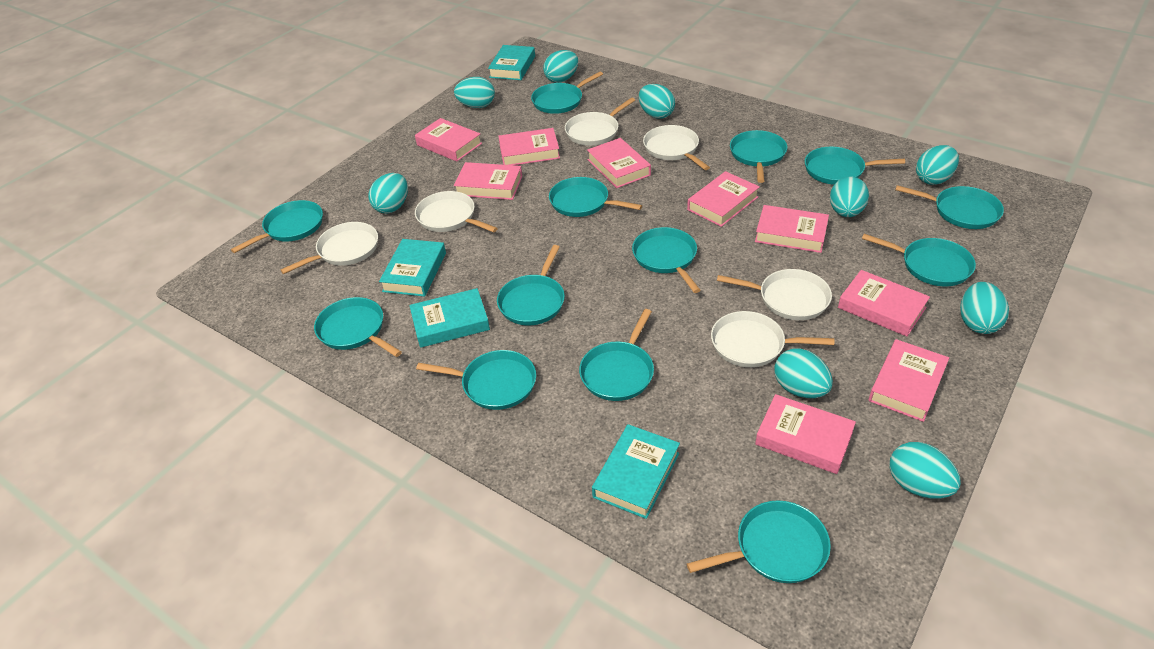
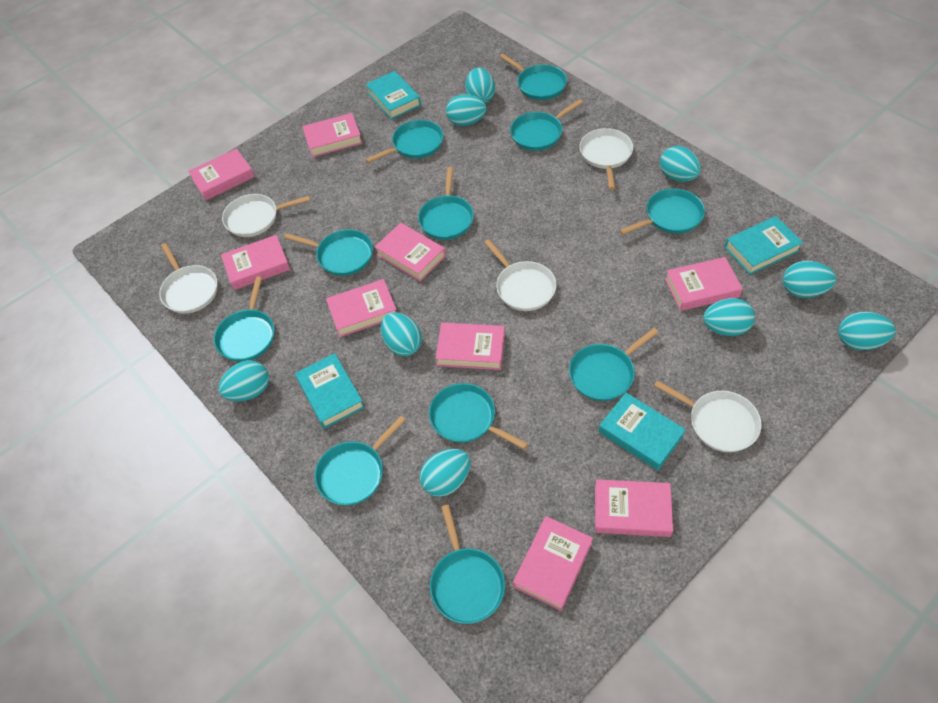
turquoise pan: [231,200,323,253] [314,297,402,357] [416,350,536,410] [497,245,565,325] [531,71,603,114] [549,177,642,217] [579,309,654,401] [632,227,701,293] [687,501,831,583] [730,130,787,183] [805,147,905,185] [862,234,976,286] [895,185,1004,229] = 13 -> [214,276,274,362] [284,229,373,276] [314,416,406,506] [366,120,443,163] [418,167,474,240] [429,383,528,450] [430,505,505,624] [499,53,567,100] [510,99,583,151] [569,328,659,401] [619,188,705,235] = 11
white pan: [280,222,378,274] [415,191,498,233] [565,98,635,146] [643,125,710,170] [711,311,834,367] [717,269,832,320] = 6 -> [159,243,217,314] [222,194,311,237] [484,239,557,311] [579,128,633,190] [654,380,762,452] = 5

